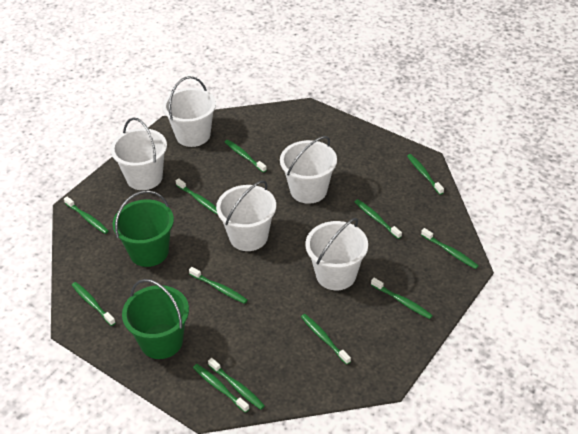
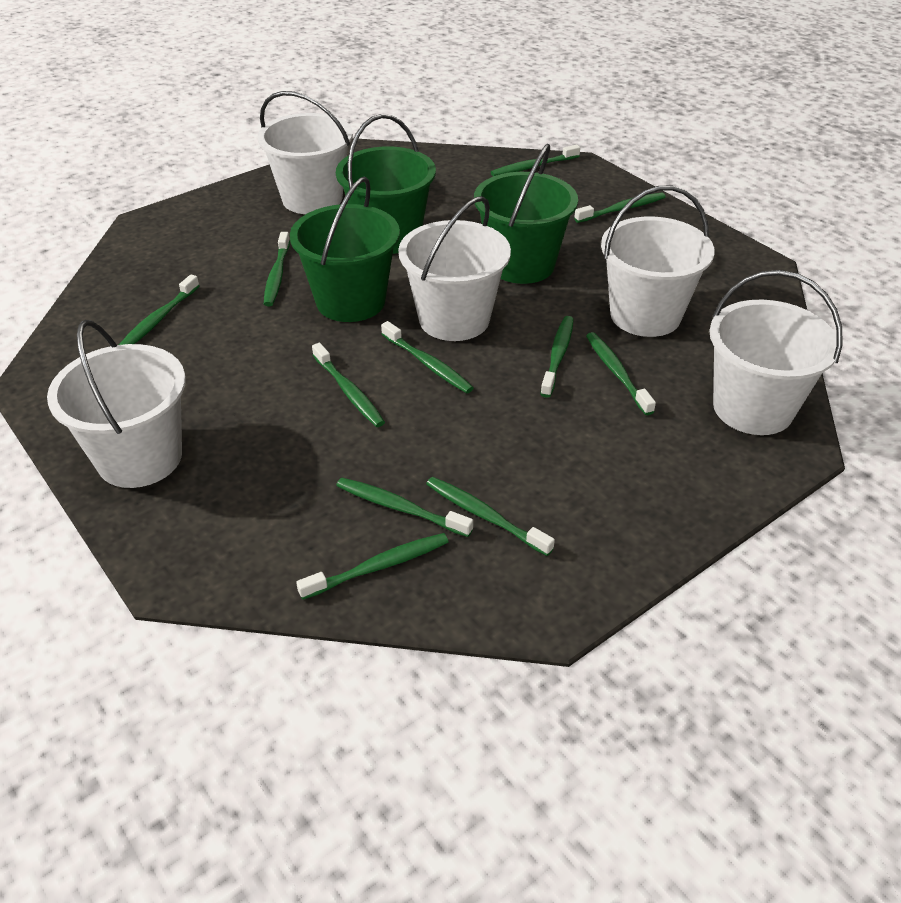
green bucket: [113,190,174,267] [122,279,189,359] = 2 -> [290,177,400,322] [336,114,436,254] [474,144,578,284] = 3
green toothbrush: [64,197,109,234] [72,282,116,326] [176,178,218,215] [189,267,248,304] [193,364,250,413] [208,358,265,410] [225,140,267,173] [301,314,351,365] [355,199,402,239] [371,278,433,319] [407,154,444,195] [421,228,479,269] = 12 -> [119,274,200,345] [264,232,290,306] [296,533,448,600] [312,343,385,427] [336,478,473,537] [381,321,474,393] [426,477,555,556] [491,145,580,176] [540,316,574,398] [574,192,666,223] [586,332,656,415] = 11

